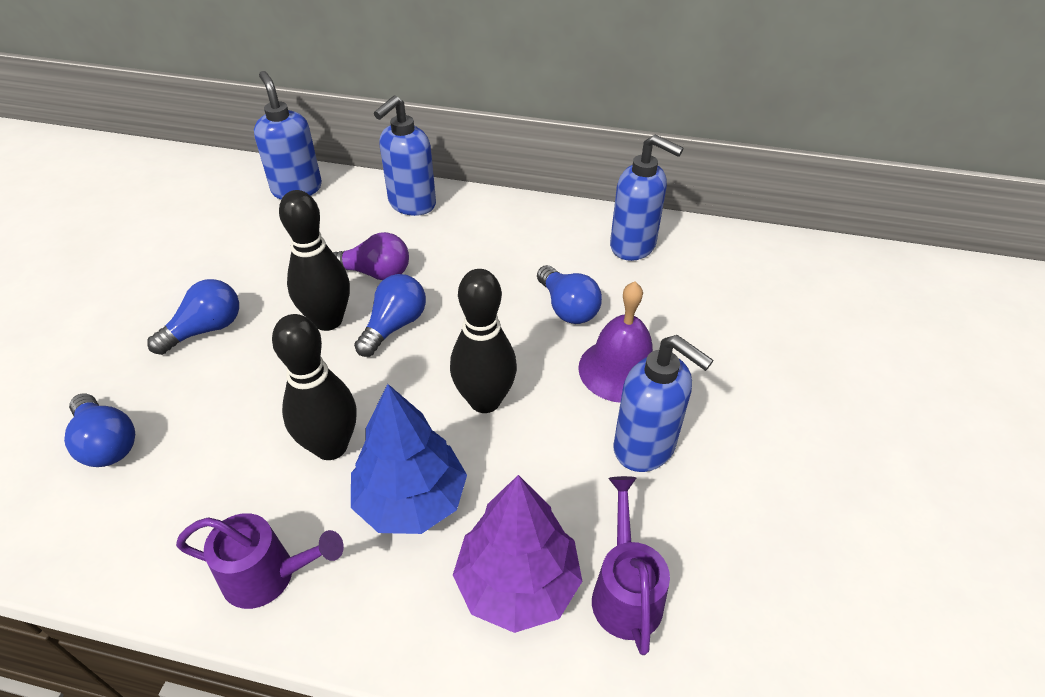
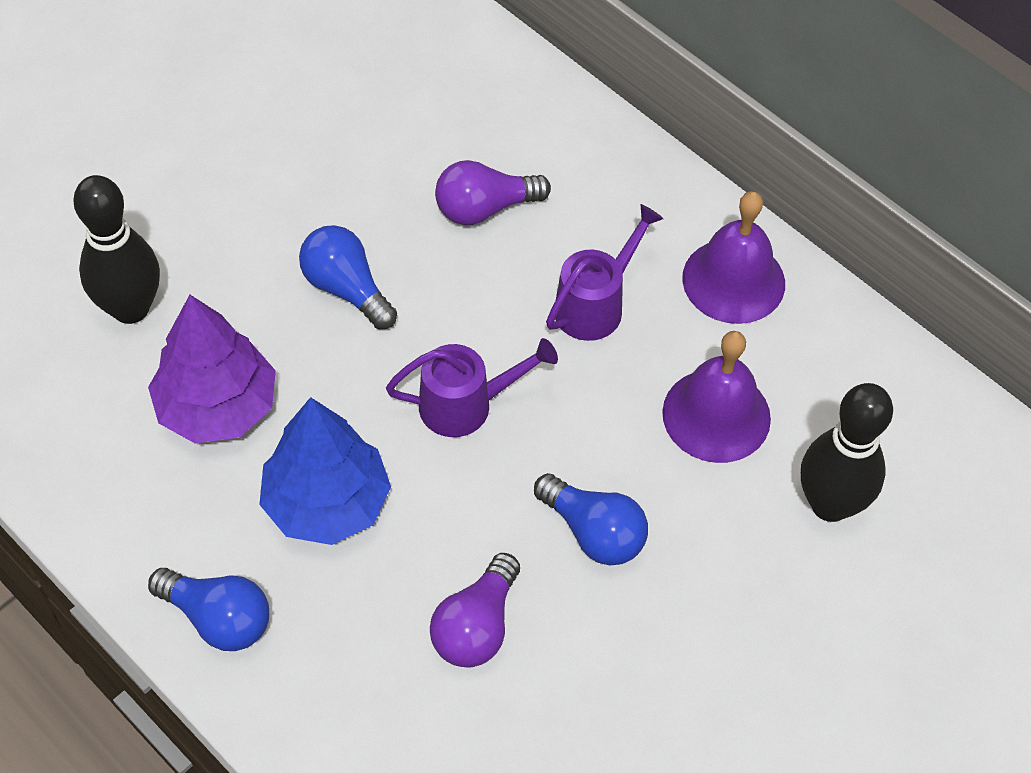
black bowling pin: [272,314,357,460] [279,190,350,331] [450,269,517,413] = 3 -> [73,175,160,324] [801,383,893,522] = 2
blue light bulb: [64,394,135,467] [147,279,239,355] [354,274,426,357] [537,265,602,324] = 4 -> [148,568,269,651] [299,225,397,329] [534,473,648,565] = 3
blue soap dispenser: [254,71,322,200] [374,95,436,216] [610,134,684,261] [613,335,714,472] = 4 -> none = 0
purple bell: [578,281,653,403] = 1 -> [662,331,771,463] [682,191,785,324] = 2
purple light bulb: [334,232,409,280] = 1 -> [430,553,520,668] [435,160,551,225] = 2

